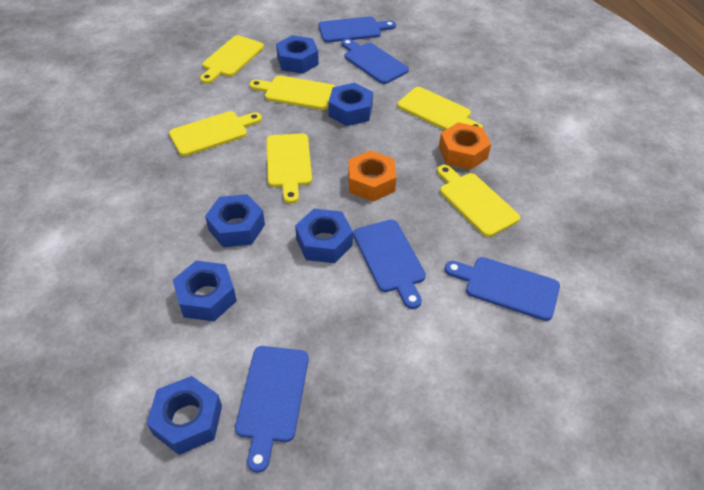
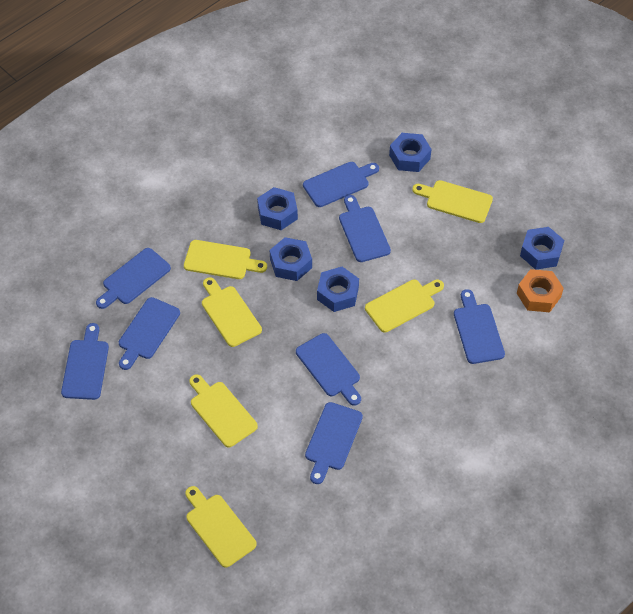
blue cutting board: [235,346,309,473] [318,16,396,43] [341,39,409,84] [353,219,426,309] [445,257,560,321] = 5 -> [61,323,109,400] [96,248,171,309] [119,297,180,370] [296,333,361,406] [303,162,379,207] [305,402,363,484] [339,195,391,262] [454,289,505,364] = 8
blue nut: [146,376,222,455] [173,261,237,321] [205,194,265,247] [276,35,319,74] [295,209,353,263] [328,83,373,126] = 6 -> [257,187,298,230] [270,237,312,281] [317,267,359,312] [389,133,432,172] [520,227,564,270] = 5
orange nut: [348,150,396,202] [439,122,491,170] = 2 -> [517,269,564,312] = 1

